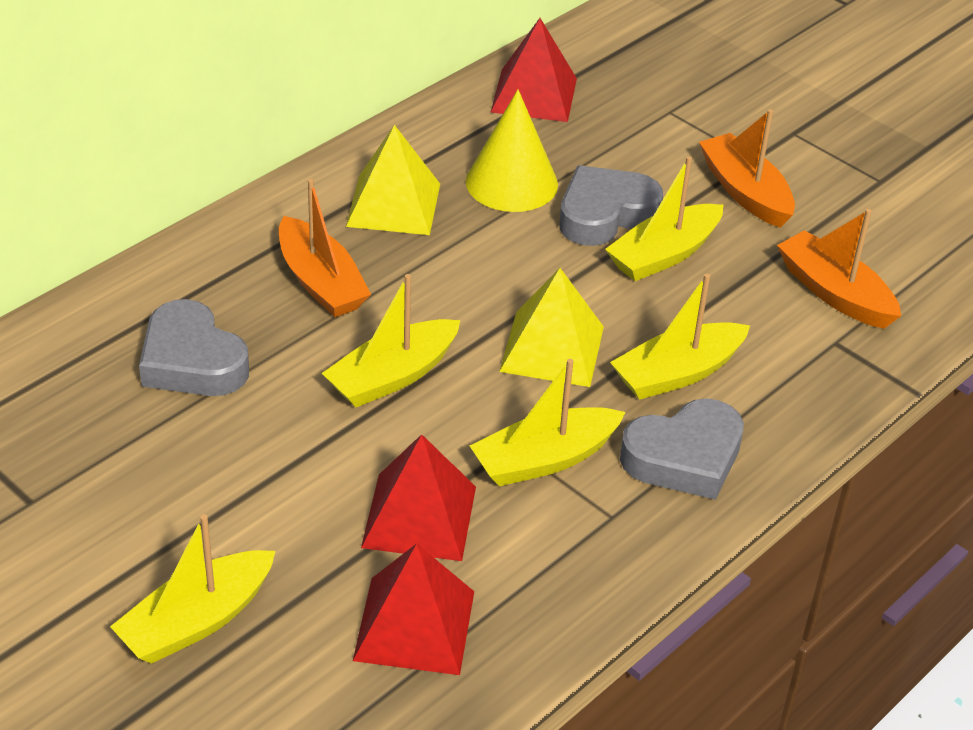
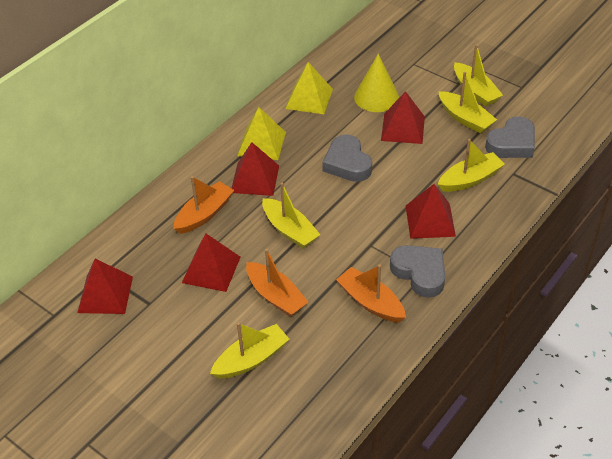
red pyramid: [353,543,474,675] [361,434,476,561] [491,18,577,122] = 3 -> [77,259,133,314] [182,234,240,292] [231,142,279,196] [381,91,425,144] [406,184,456,239] = 5

